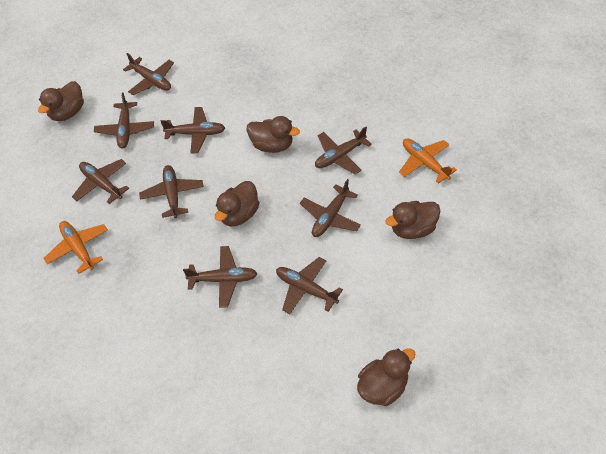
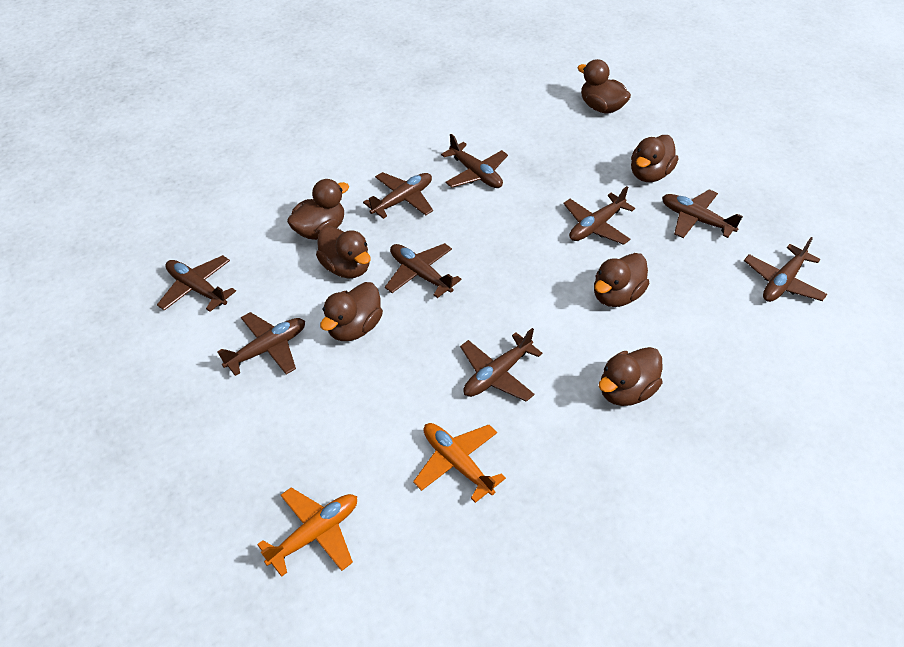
brown duck: [38,81,84,121] [215,181,260,226] [247,116,300,153] [357,348,416,406] [385,201,440,239] = 5 -> [287,179,349,240] [316,226,371,279] [320,282,383,341] [577,59,631,114] [594,253,649,307] [599,347,663,406] [631,135,678,182] = 7

